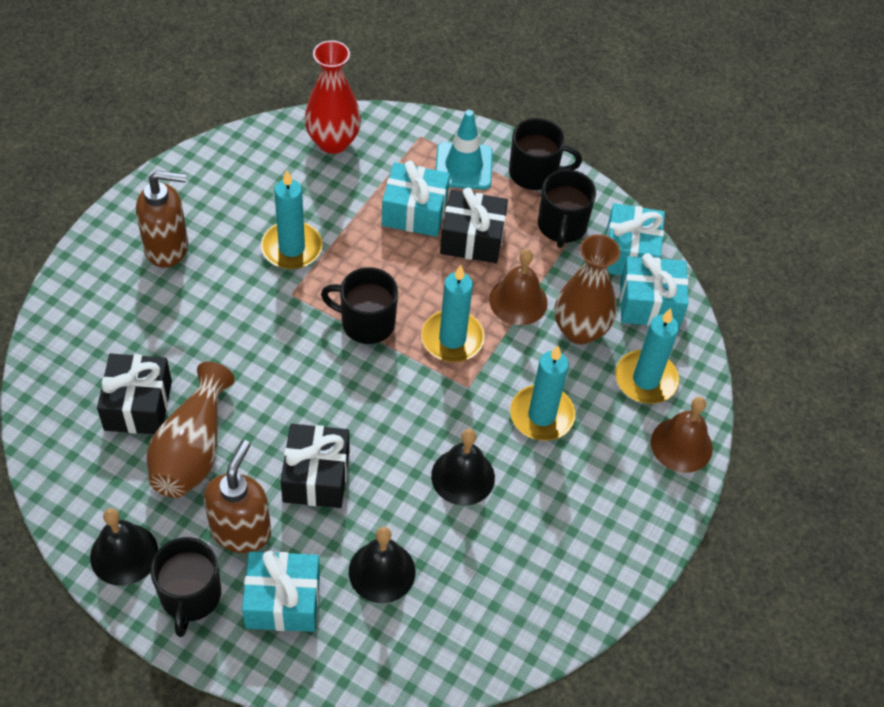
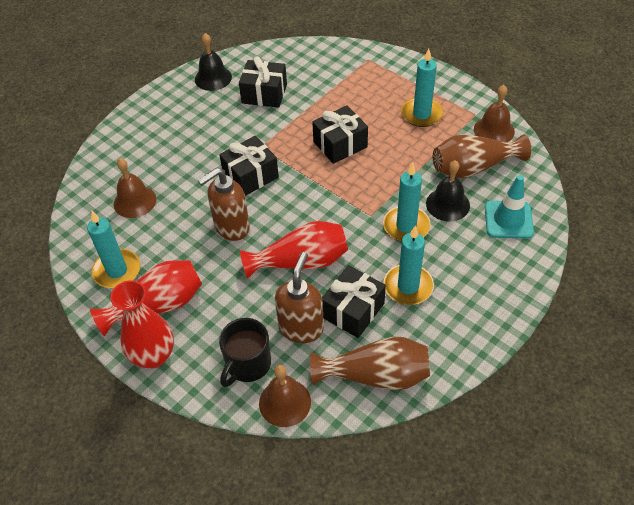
black bell: [90,508,158,586] [349,527,415,603] [431,429,495,506] = 3 -> [195,33,232,91] [426,160,470,221] = 2
black gift: [97,353,172,434] [281,424,349,508] [440,187,508,263] = 3 -> [219,136,279,196] [239,56,287,108] [312,105,368,164] [322,265,386,338] = 4
black mug: [150,537,221,637] [321,267,398,344] [509,118,582,190] [538,169,596,248] = 4 -> [219,318,271,387] = 1
brown bell: [489,249,548,325] [651,397,713,473] = 2 -> [114,158,156,218] [259,365,311,427] [474,85,515,142] = 3
red vase: [305,40,361,154] = 1 -> [90,260,202,336] [110,280,174,369] [240,221,348,278] = 3
turquoise gift: [242,551,320,632] [382,160,450,237] [606,203,665,275] [620,253,689,327] = 4 -> none = 0

